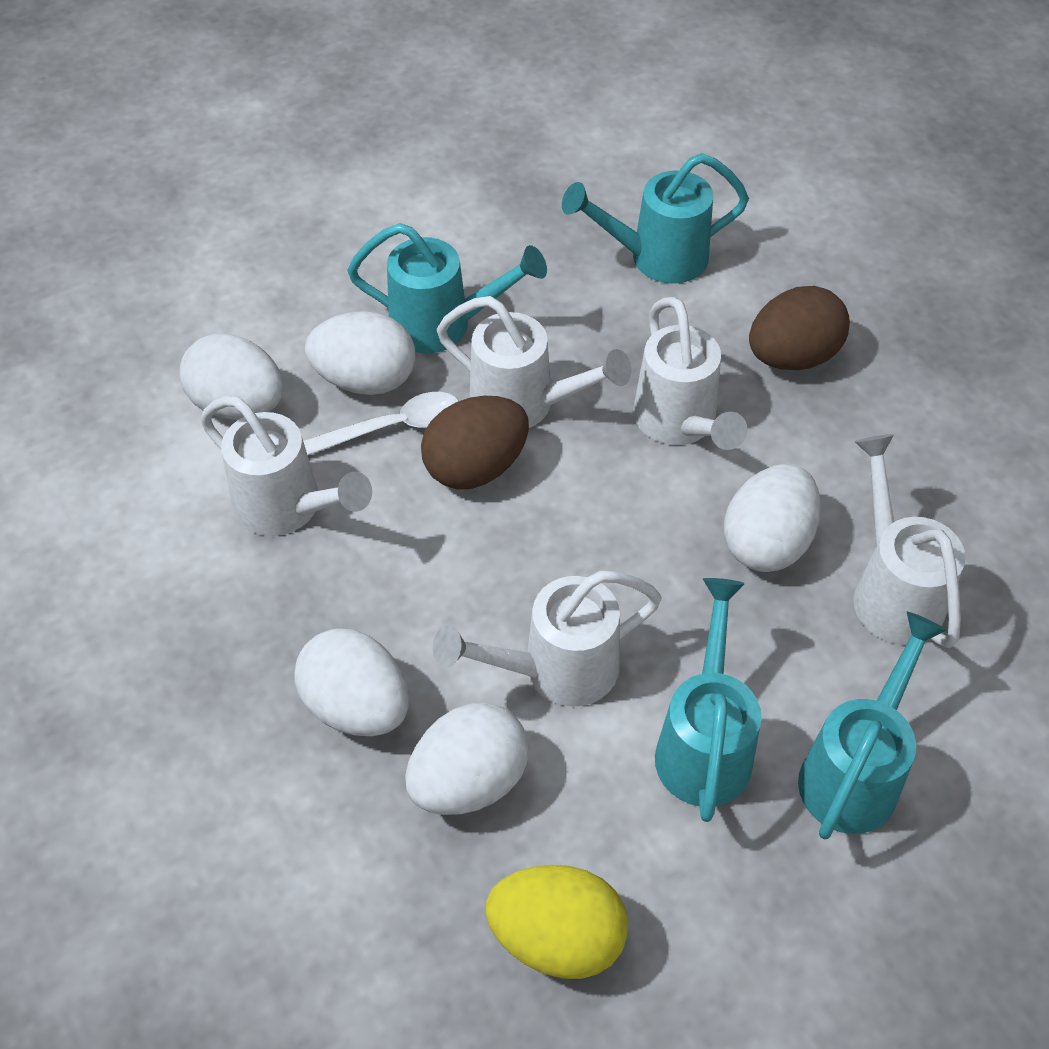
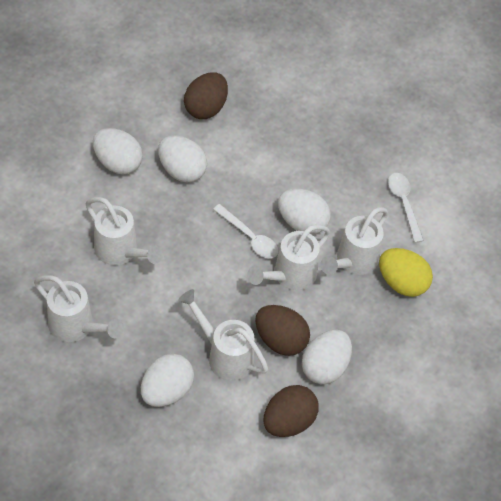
brown egg: [421,396,529,489] [749,286,850,370] = 2 -> [184,72,228,119] [255,305,310,356] [263,385,319,437] = 3
turquoise watering can: [347,223,547,353] [562,153,749,284] [655,578,762,822] [798,612,947,839] = 4 -> none = 0
white spoon: [303,392,458,455] = 1 -> [213,204,278,258] [388,173,424,243] = 2

